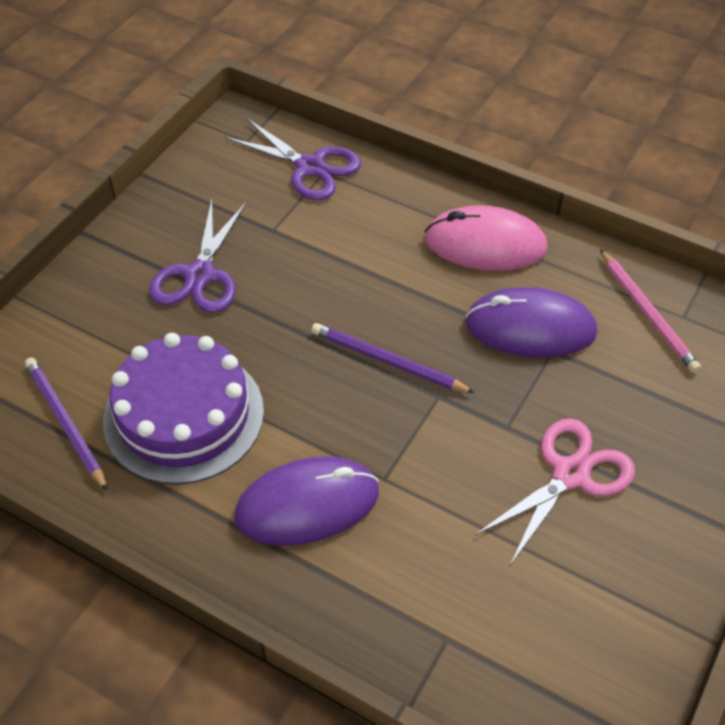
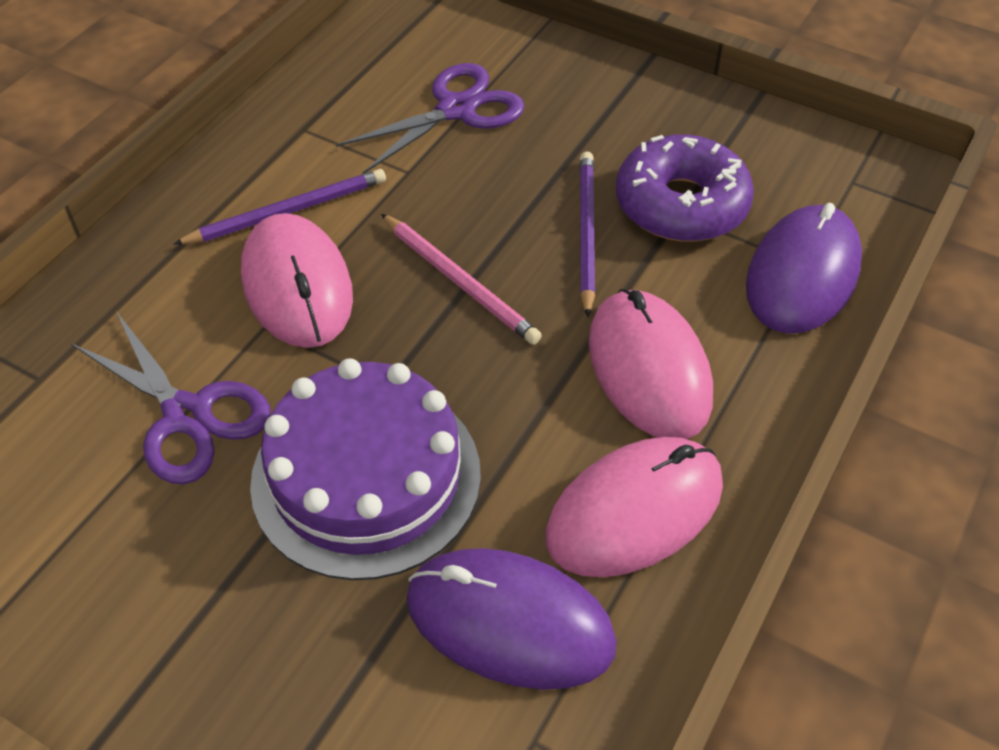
pink mouse: [424,205,548,271] = 1 -> [241,213,353,348] [545,437,723,577] [589,289,713,439] = 3
pink scissors: [475,418,635,565] = 1 -> none = 0
purple donut: none = 0 -> [616,134,754,242] = 1

